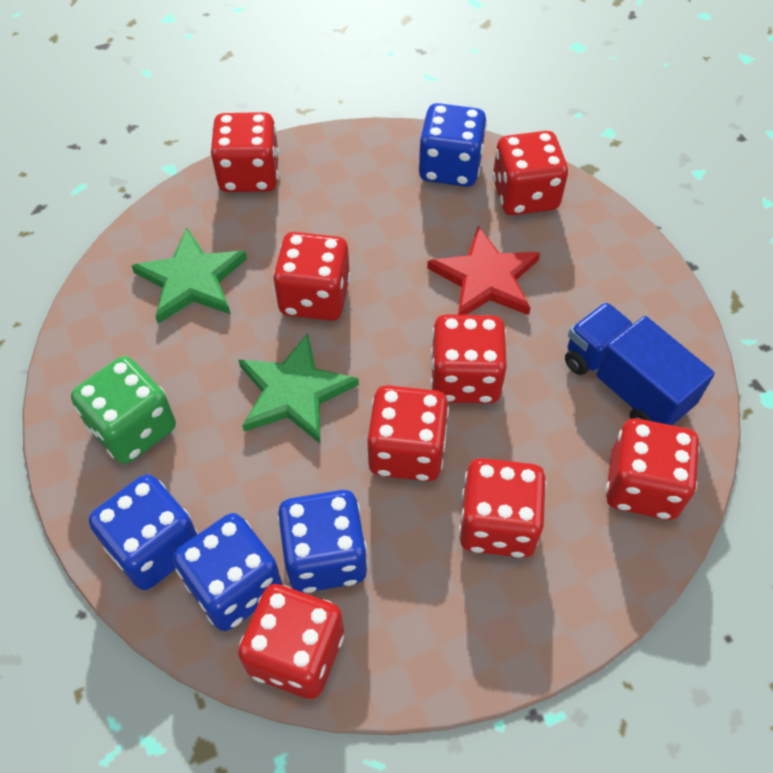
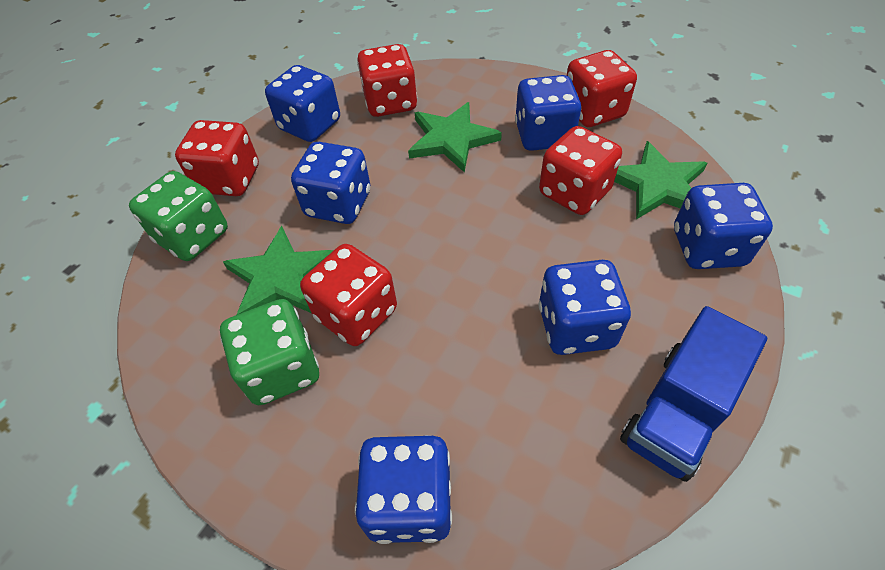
blue dice: [89,474,198,590] [173,513,282,631] [277,490,368,593] [418,103,487,187] = 4 -> [265,65,340,142] [291,142,370,224] [355,435,452,544] [515,75,581,151] [539,260,631,355] [674,183,773,269] = 6
green dice: [71,356,176,464] = 1 -> [129,171,228,261] [220,299,319,405] = 2
green star: [131,228,247,324] [239,333,359,443] = 2 -> [223,226,334,315] [408,102,502,173] [614,141,707,219] = 3
red dice: [211,112,279,192] [238,584,344,699] [273,232,350,321] [367,385,449,481] [431,314,507,404] [459,458,546,558] [492,131,568,215] [606,418,700,520] = 8 -> [175,120,259,196] [300,244,397,346] [357,44,417,117] [539,126,622,215] [567,50,637,127] = 5
red star: [427,226,540,315] = 1 -> none = 0

